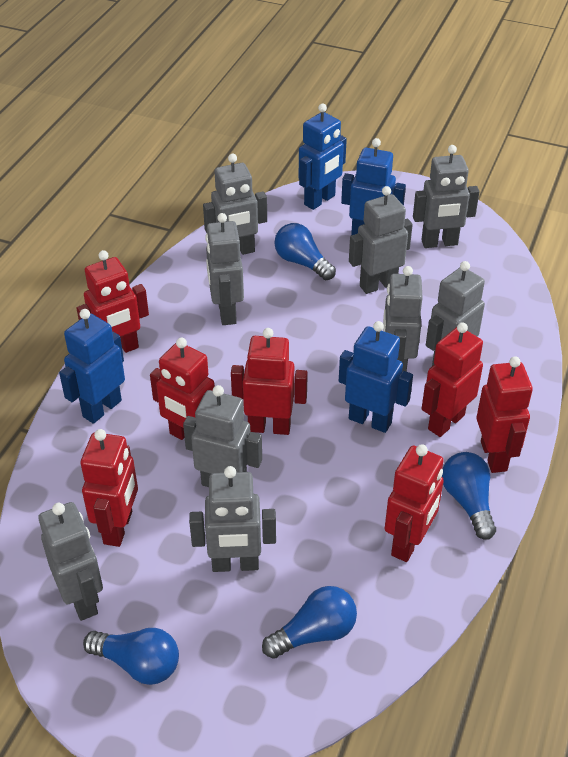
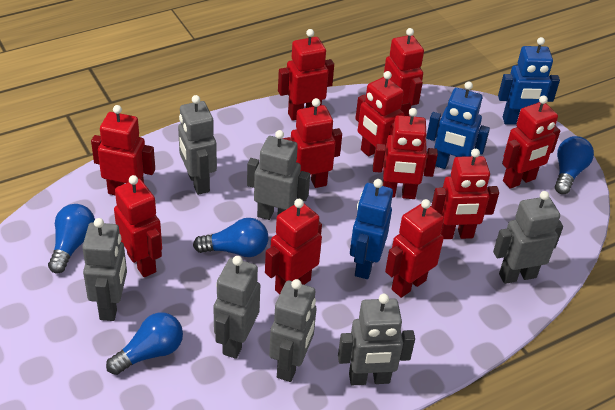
blue robot: [59,309,125,424] [299,104,347,210] [339,321,413,433] [341,138,406,235] = 4 -> [350,179,393,279] [426,81,490,169] [498,37,560,125] = 3
grey robot: [38,502,103,621] [183,385,262,487] [189,466,276,572] [203,154,267,255] [205,213,244,325] [349,186,413,294] [383,266,423,372] [413,145,480,248] [426,261,485,366] = 9 -> [82,218,127,321] [178,95,217,195] [213,256,260,359] [247,130,310,220] [269,279,317,382] [338,294,415,385] [493,191,563,284] = 7
red robot: [77,250,149,353] [81,429,138,547] [150,338,215,440] [231,328,308,435] [385,444,444,562] [422,322,483,437] [476,356,533,473] = 7 -> [91,105,155,195] [114,175,162,277] [265,199,322,294] [278,29,334,121] [283,98,342,188] [355,71,404,156] [373,108,438,199] [383,28,424,116] [385,199,444,298] [431,149,499,239] [502,95,560,189] = 11

